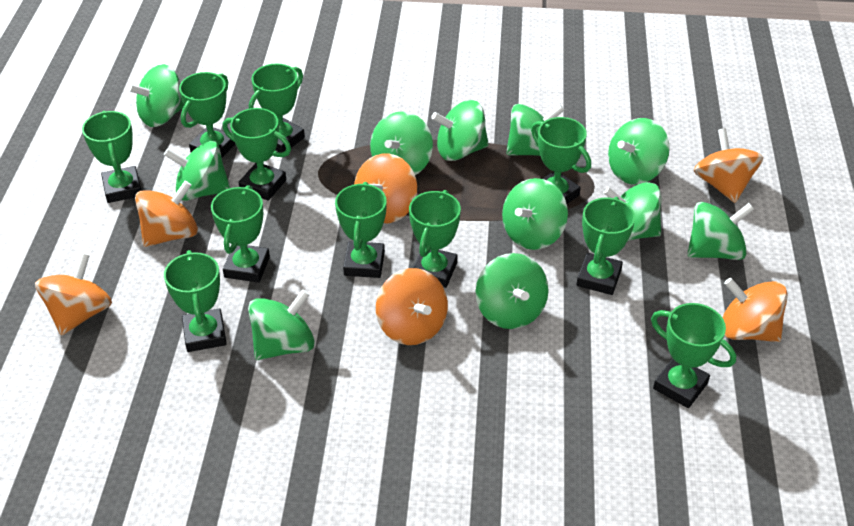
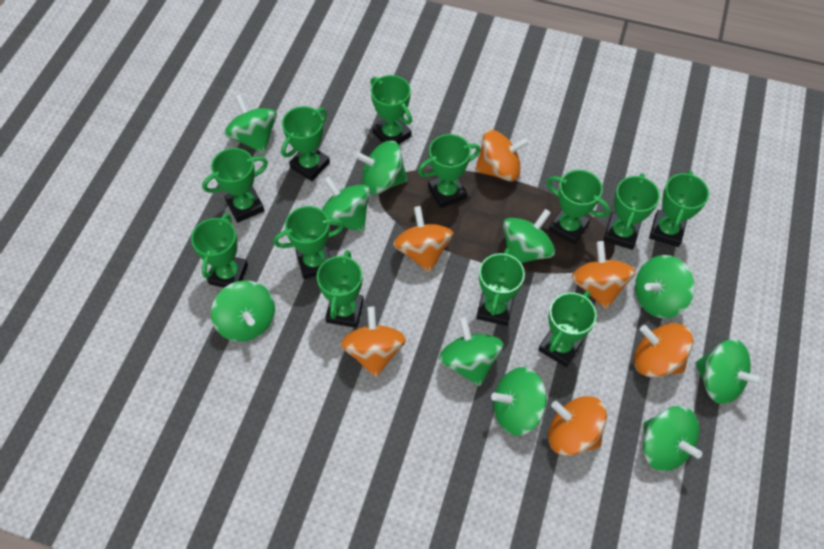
green spinning top: [127,64,184,127] [164,141,230,201] [248,289,315,360] [370,112,433,175] [431,100,489,161] [476,253,549,329] [502,178,568,250] [506,104,564,156] [603,182,661,241] [608,118,670,184] [687,202,754,260] = 11 -> [211,280,275,342] [225,94,277,154] [322,176,370,232] [355,141,408,195] [439,317,503,386] [491,367,547,435] [503,209,555,263] [635,255,695,318] [643,406,702,471] [695,339,763,404] = 10
green trophy: [82,111,141,203] [164,250,227,352] [179,72,236,158] [211,185,270,283] [223,108,291,201] [249,63,305,152] [335,182,386,278] [409,190,461,288] [531,117,591,204] [576,197,635,295] [651,303,736,408] = 11 -> [191,213,248,288] [202,148,268,223] [273,206,344,279] [281,106,330,181] [317,250,364,328] [371,75,412,145] [418,134,481,208] [476,248,525,326] [538,291,597,367] [547,170,610,245] [603,173,660,250] [649,171,709,247] = 12

